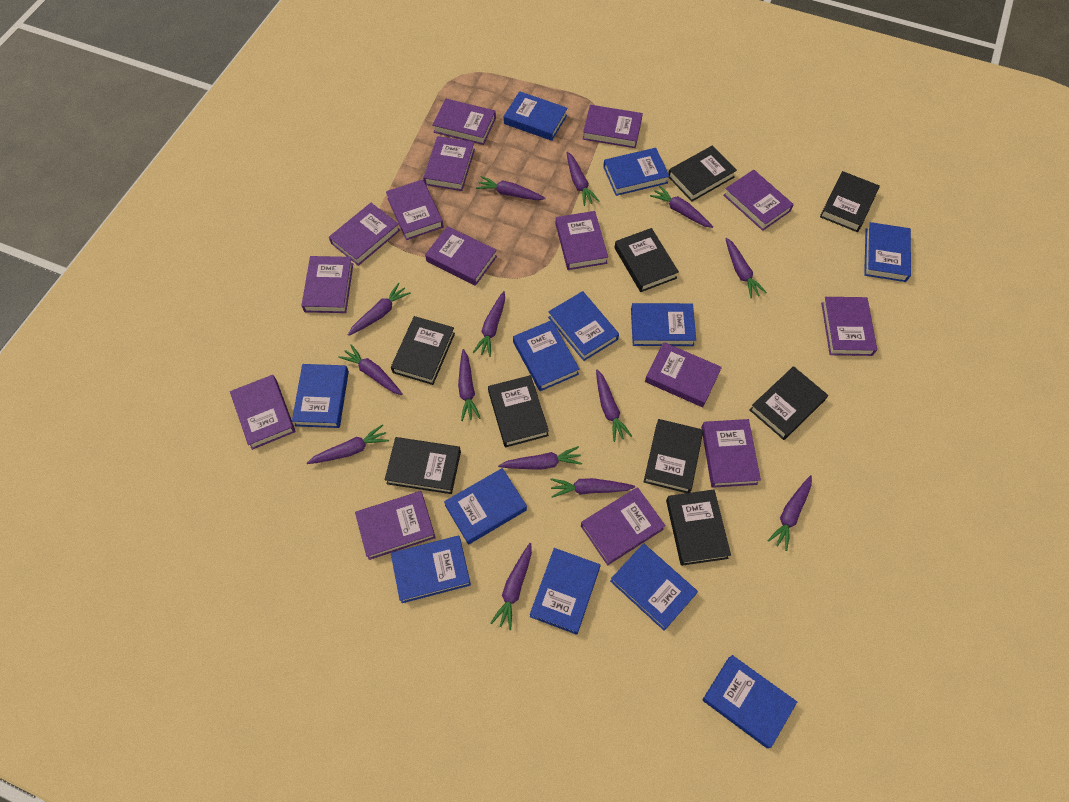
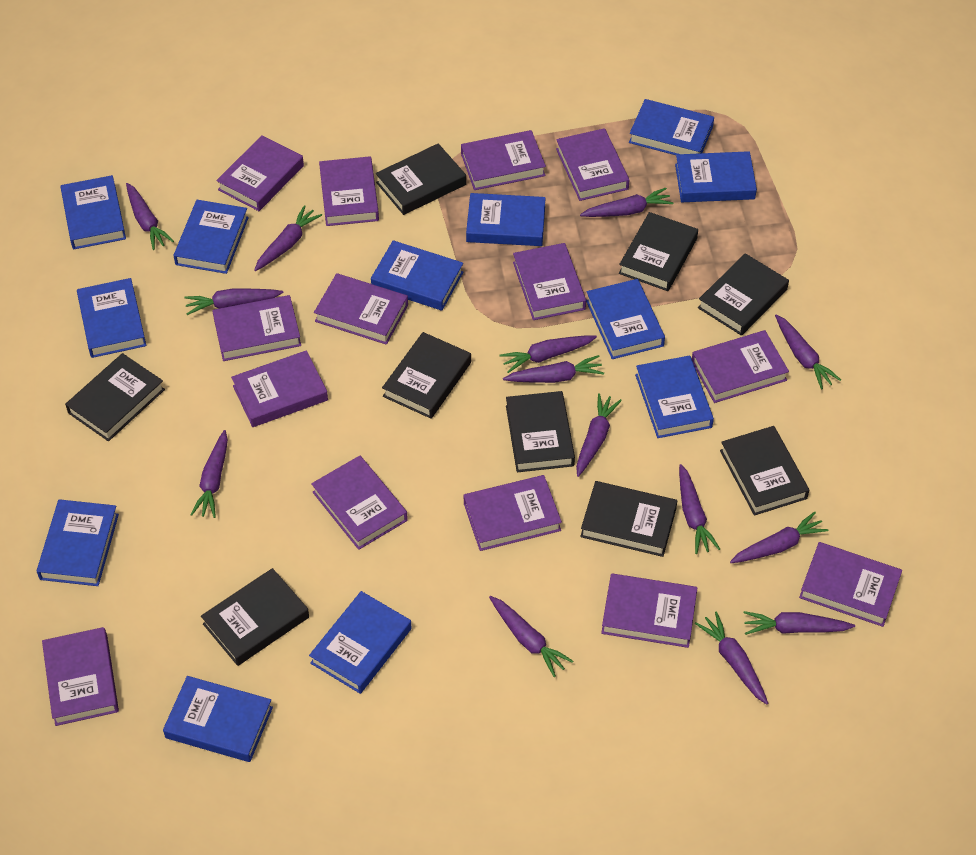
purple book: [230,375,295,450] [301,256,354,313] [329,203,400,266] [355,491,436,560] [386,179,444,240] [423,136,475,191] [425,226,497,286] [432,99,496,145] [556,211,608,270] [581,487,665,565] [583,105,643,148] [645,342,722,407] [701,419,761,488] [723,169,794,231] [821,297,877,356] = 15 -> [42,627,119,726] [212,295,301,361] [216,135,304,211] [231,350,328,427] [311,456,408,550] [314,273,408,345] [319,156,379,226] [461,130,546,190] [463,475,562,551] [513,243,586,320] [556,128,630,201] [601,573,697,648] [692,330,789,403] [799,542,902,627] = 14

